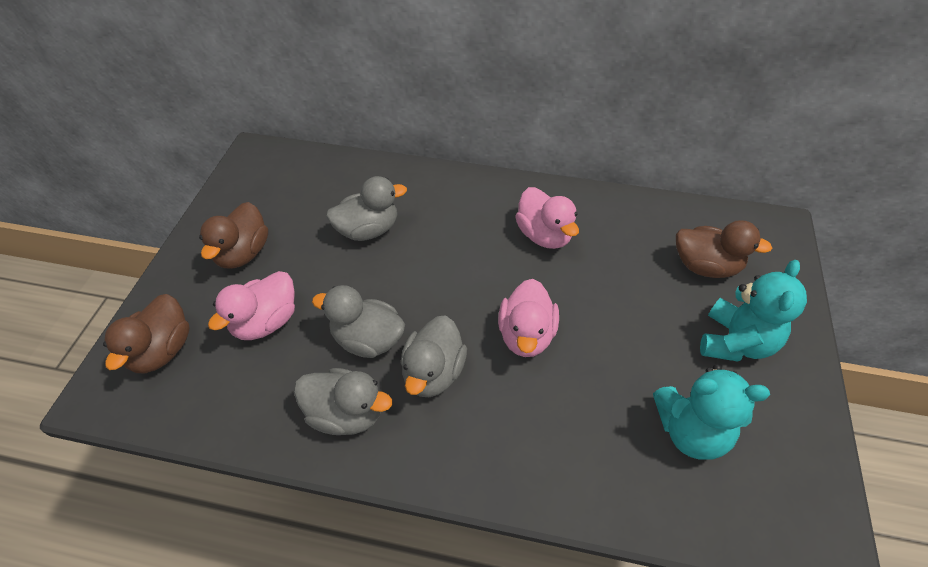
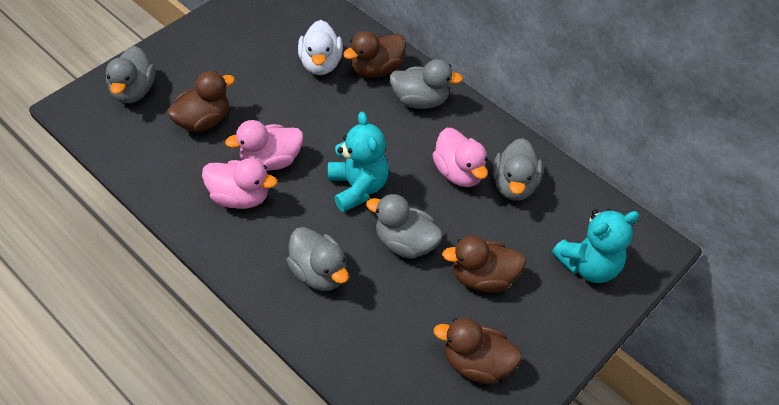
brown duck: [103,294,190,373] [199,202,268,268] [676,220,772,278] = 3 -> [167,71,235,132] [343,31,406,78] [434,318,522,384] [442,235,526,292] = 4
grey duck: [294,368,392,435] [312,285,405,358] [326,176,407,241] [401,315,467,397] = 4 -> [106,46,156,103] [286,227,349,291] [366,194,443,259] [389,59,463,109] [493,138,543,201] = 5
white duck: none = 0 -> [298,20,343,75] = 1

